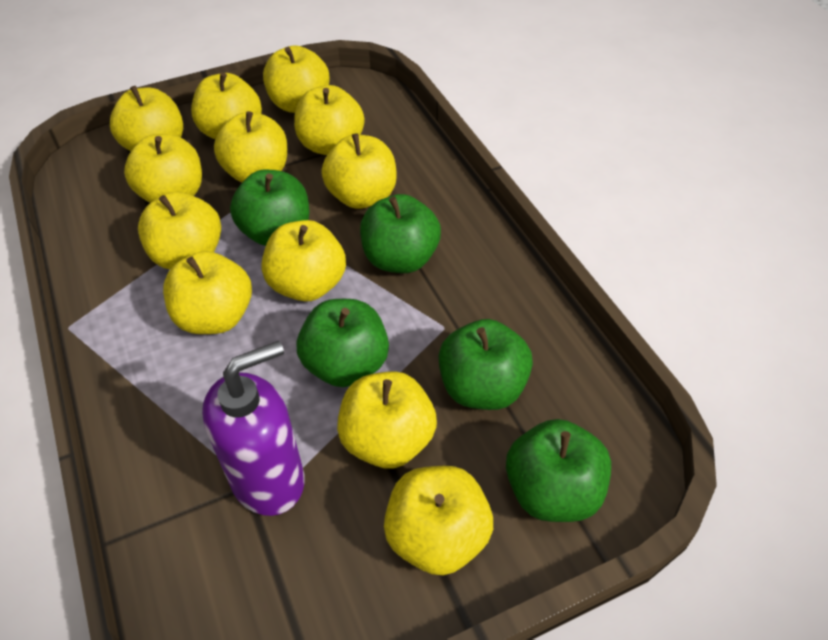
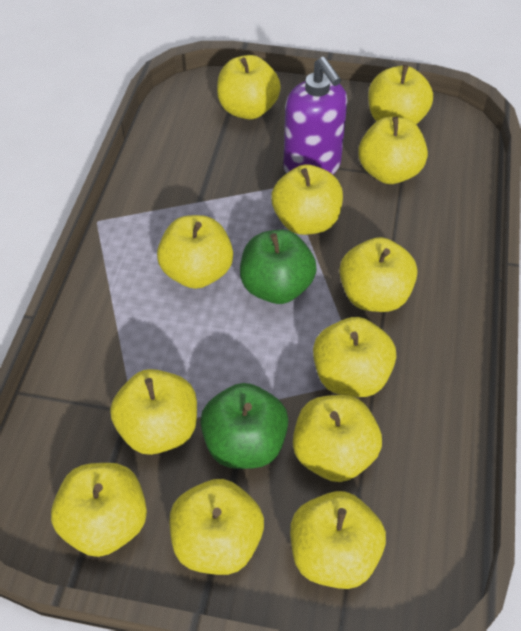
green apple: [230,170,309,246] [297,299,389,387] [360,194,441,273] [438,319,533,410] [506,419,611,522] = 5 -> [200,383,289,469] [240,230,317,304] = 2

